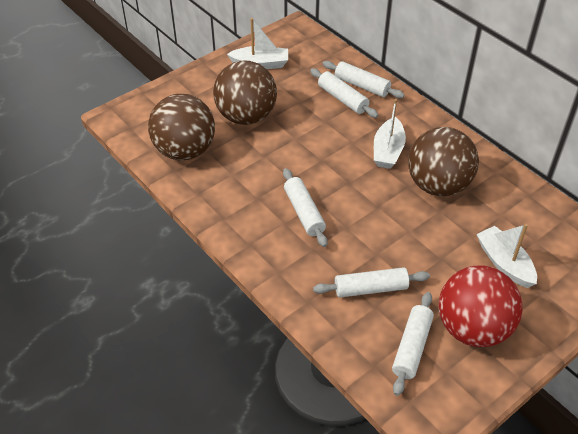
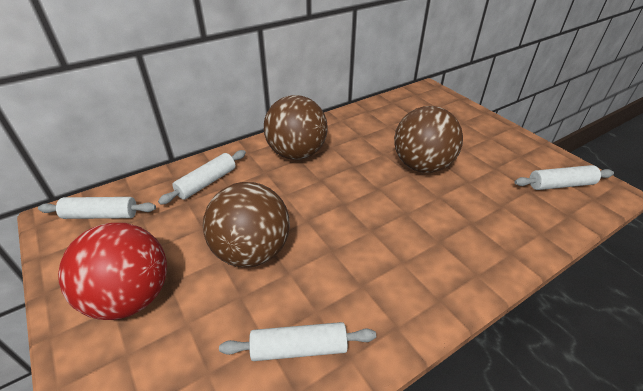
white boat: [227,18,288,69] [374,99,406,169] [476,224,537,288] = 3 -> none = 0
white rolling pin: [283,168,328,247] [310,68,378,118] [313,267,430,298] [323,61,404,98] [392,292,434,396] = 5 -> [38,197,156,219] [158,150,246,205] [219,322,376,361] [514,165,614,190] = 4

